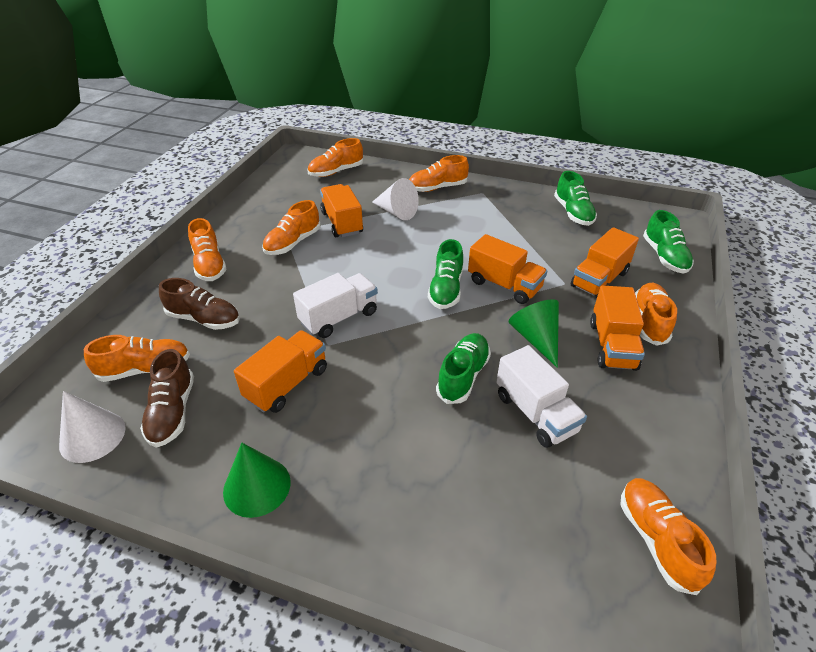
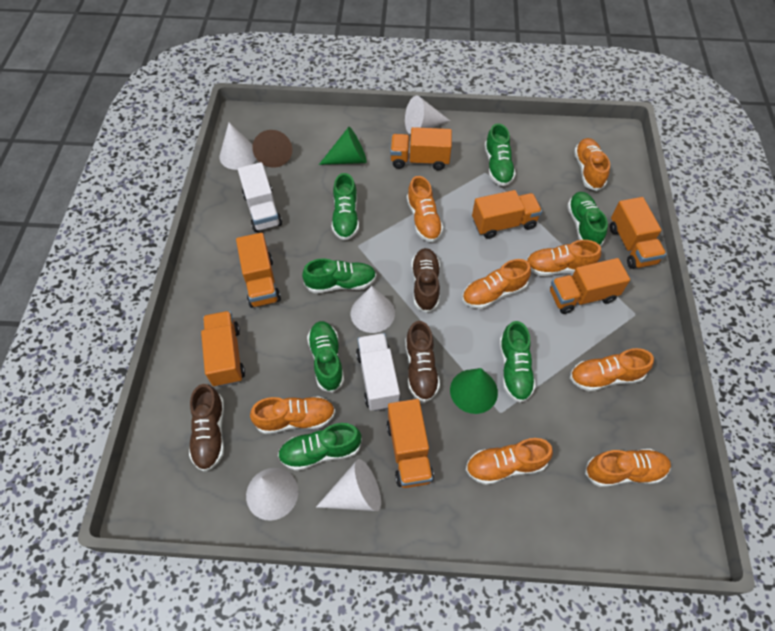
brown cone: none = 0 -> [252,130,292,168] = 1
brown shoe: [140,349,194,448] [159,278,240,330] = 2 -> [189,384,224,472] [405,321,440,402] [411,248,440,313] = 3
green shoe: [428,239,463,309] [436,333,491,404] [554,171,597,226] [643,210,694,274] = 4 -> [278,423,362,471] [302,258,376,293] [307,321,344,393] [332,173,359,240] [485,123,516,186] [499,321,536,403] [567,192,608,246] = 7
orange shoe: [84,335,190,382] [188,218,227,281] [262,200,321,255] [308,138,363,177] [409,155,469,192] [620,478,716,595] [635,283,677,346] = 7 -> [250,396,336,434] [407,176,443,242] [462,259,531,309] [466,438,553,485] [526,240,601,276] [570,348,654,391] [574,138,610,191] [585,449,671,487] = 8
orange truck: [234,330,327,413] [320,184,363,237] [468,234,547,304] [571,227,639,298] [590,285,645,371] = 5 -> [201,311,245,387] [236,233,281,308] [387,399,434,488] [390,127,452,170] [472,190,542,239] [550,258,630,314] [610,197,666,269] = 7
white cone: [59,391,126,463] [372,178,419,220] = 2 -> [219,122,256,170] [246,468,298,521] [316,459,381,511] [351,286,395,333] [405,96,450,135] = 5

